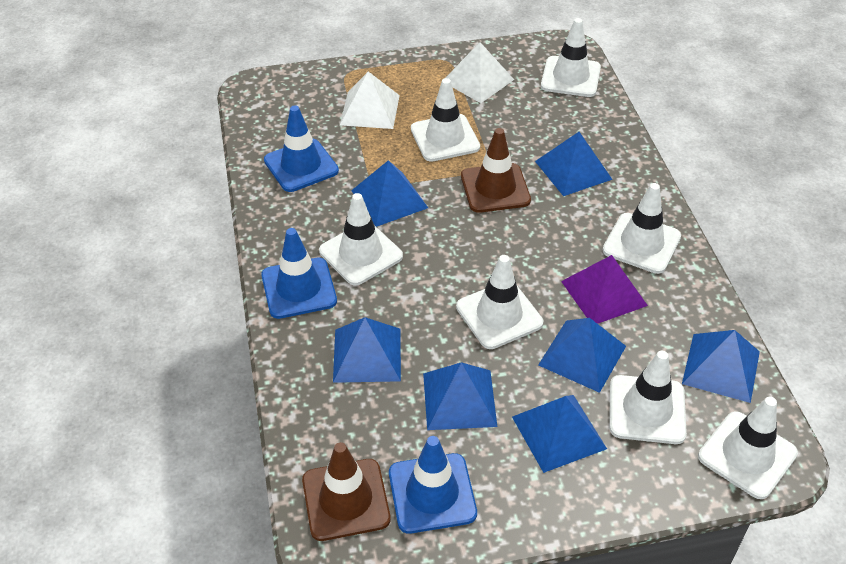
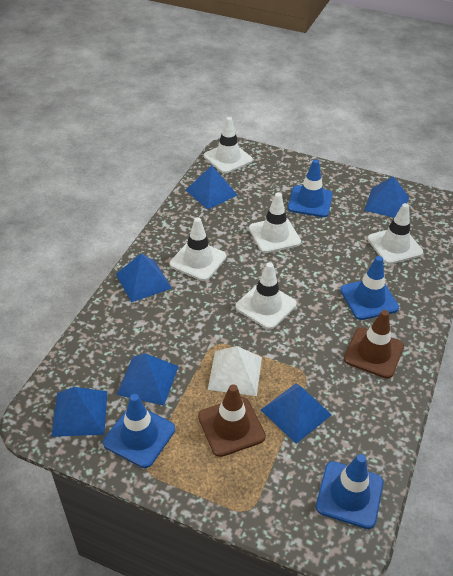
blue pyramid: [333,317,401,383] [351,160,428,227] [423,362,497,430] [512,395,607,473] [535,132,613,196] [538,318,626,393] [682,330,760,403] = 7 -> [51,387,107,437] [116,254,172,303] [117,353,179,405] [186,165,238,210] [261,383,332,444] [364,176,409,218] = 6
blue traffic cone: [261,228,337,319] [264,106,339,192] [389,436,477,534] = 3 -> [103,394,175,468] [288,159,333,217] [316,454,383,529] [340,256,399,320] = 4
purple pyramid: [561,255,648,324] = 1 -> none = 0
white pyramid: [340,71,400,129] [445,42,514,103] = 2 -> [208,346,262,396] = 1
white traffic cone: [319,193,403,286] [411,78,480,162] [456,255,543,349] [541,18,601,97] [603,183,681,274] [609,351,687,444] [698,397,798,499] = 7 -> [170,217,226,281] [204,117,253,173] [235,262,297,329] [249,193,301,253] [368,203,423,264] = 5

